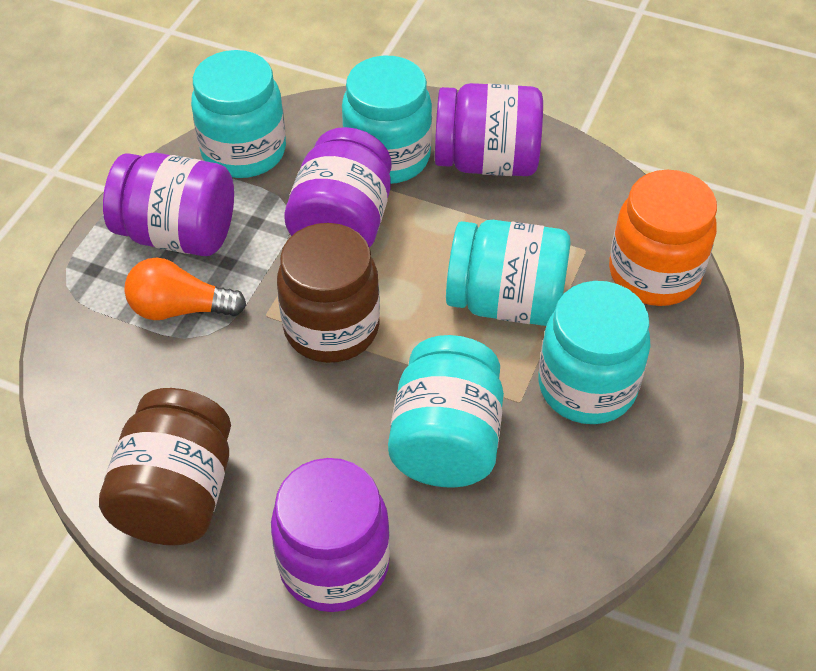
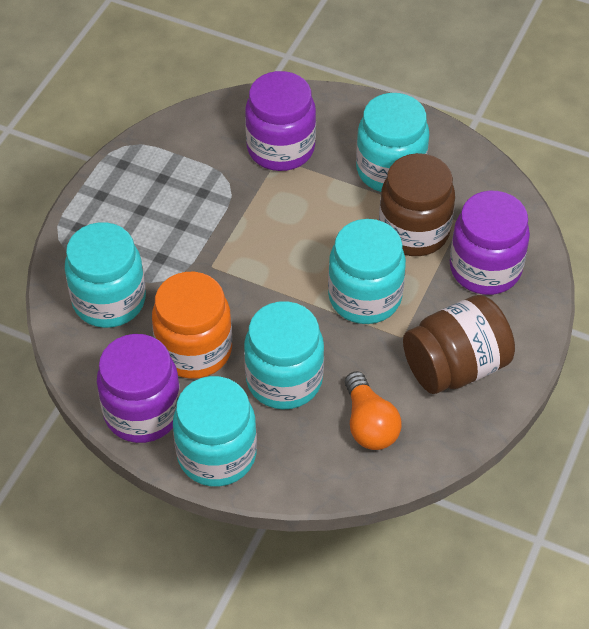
purple jar: [103,153,234,256] [271,458,390,612] [284,127,392,248] [435,83,543,176] = 4 -> [97,334,181,443] [245,71,316,171] [450,191,530,295] = 3

